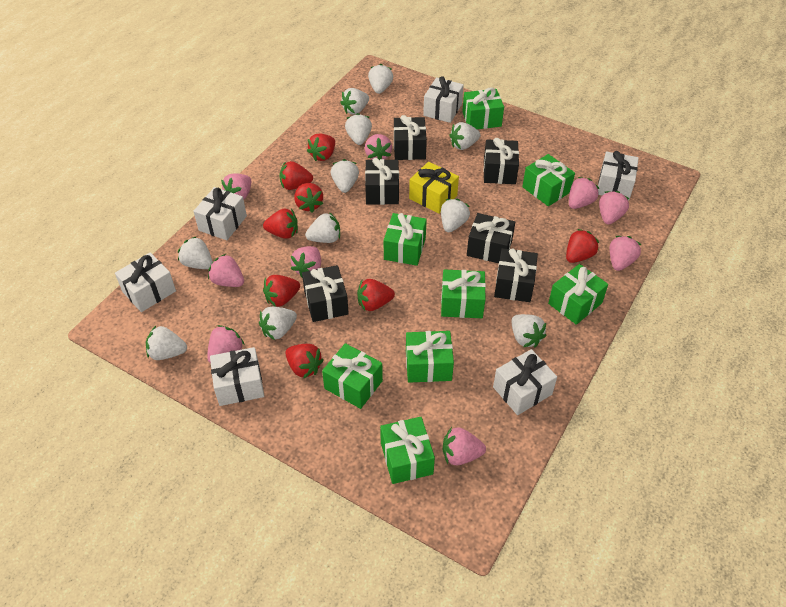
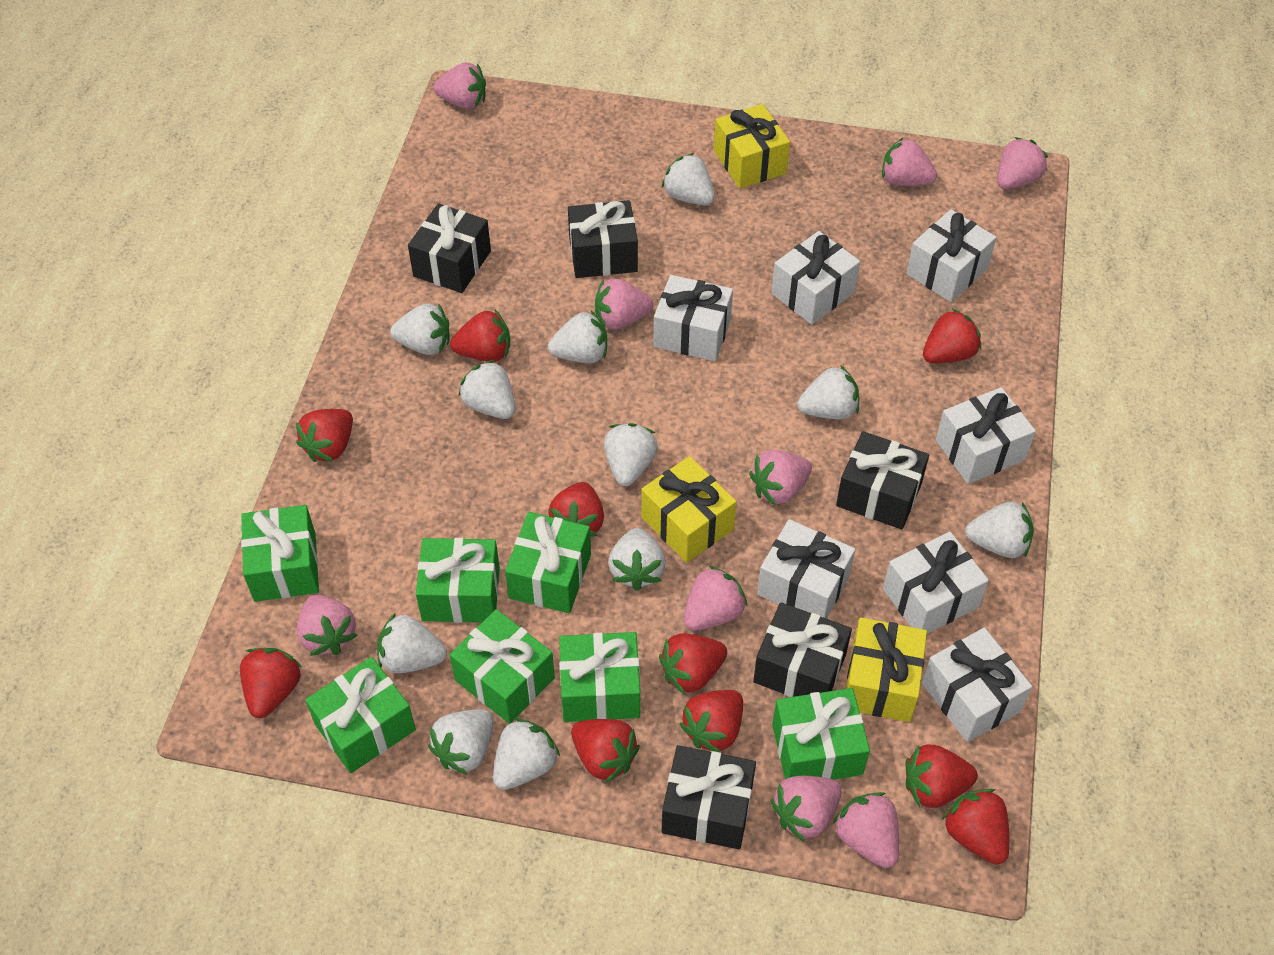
black gift: [302,265,349,322] [365,158,399,205] [394,115,427,160] [467,213,515,263] [483,138,519,184] [494,248,538,302] = 6 -> [408,203,491,293] [568,200,638,278] [662,745,756,849] [753,602,852,697] [836,431,929,530] = 5
green gift: [322,343,383,409] [380,417,435,484] [384,213,427,266] [406,331,454,383] [441,269,486,318] [462,87,504,129] [522,154,575,206] [548,264,608,325] = 8 -> [241,505,319,602] [305,657,416,773] [416,538,500,623] [450,609,555,724] [505,512,591,613] [559,632,640,722] [772,688,870,780] = 7
red strawberry: [263,209,298,239] [263,275,300,307] [279,161,313,190] [285,344,324,379] [294,183,323,213] [307,134,335,161] [357,279,395,311] [566,229,599,263] = 8 -> [240,648,302,718] [296,409,353,462] [450,310,510,362] [548,482,604,537] [571,719,640,783] [659,633,727,695] [680,690,743,752] [905,745,978,808] [923,309,981,363] [942,789,1009,865] = 10
white gift: [115,252,176,312] [193,187,247,240] [210,347,264,406] [423,76,464,123] [493,349,557,415] [598,151,639,201] = 6 -> [653,275,733,361] [757,519,855,619] [771,231,860,325] [883,532,989,634] [906,209,996,302] [922,628,1032,742] [936,387,1036,484] = 7
yellow gift: [409,162,459,214] = 1 -> [641,456,736,563] [714,104,790,189] [846,618,927,722] = 3

